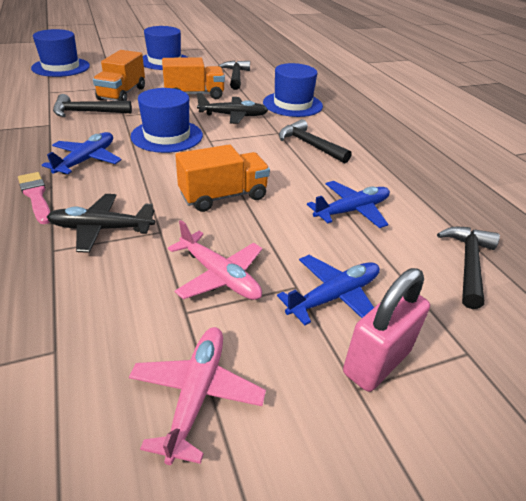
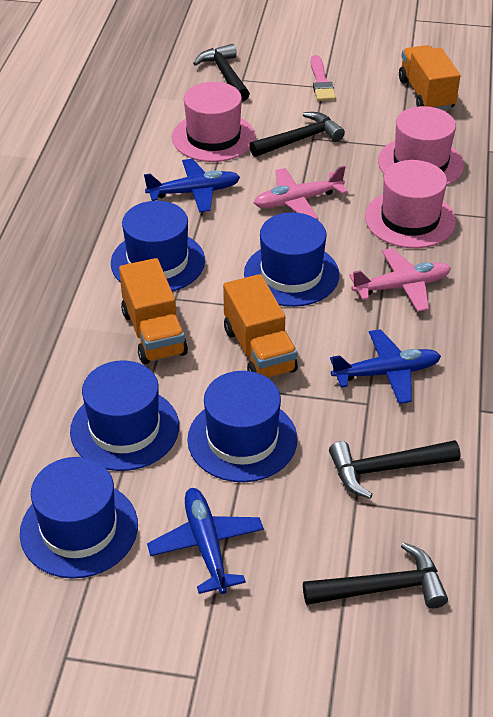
black plane: [47,194,155,253] [197,93,268,124] = 2 -> none = 0
blue hat: [31,29,90,77] [131,88,203,153] [143,26,189,70] [263,63,323,117] = 4 -> [20,457,138,579] [70,360,179,471] [111,201,205,291] [187,371,297,482] [244,212,339,307] = 5
pink hat: none = 0 -> [172,82,255,162] [365,160,456,248] [378,106,464,185] = 3
pink padlock: [343,268,430,392] = 1 -> none = 0

